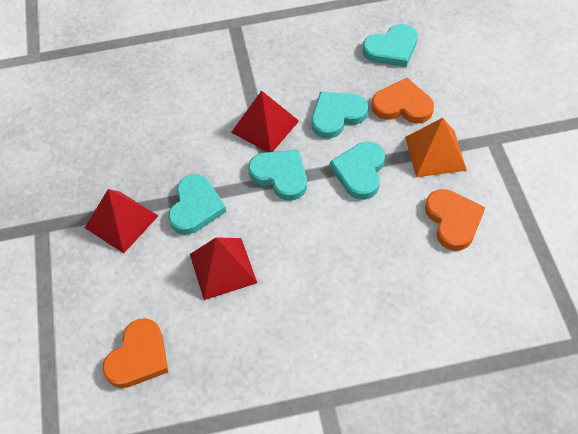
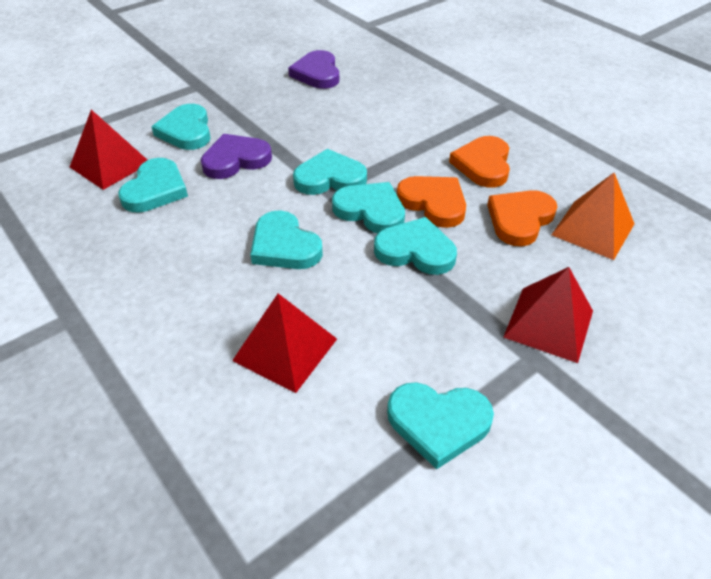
purple heart: none = 0 -> [201,134,272,179] [288,50,339,89] = 2
turquoise heart: [168,175,226,235] [248,150,307,201] [312,92,368,138] [330,142,385,200] [363,24,418,67] = 5 -> [118,158,188,213] [152,104,211,150] [250,210,323,269] [293,149,367,195] [332,182,405,233] [374,217,457,275] [387,382,494,469] = 7

